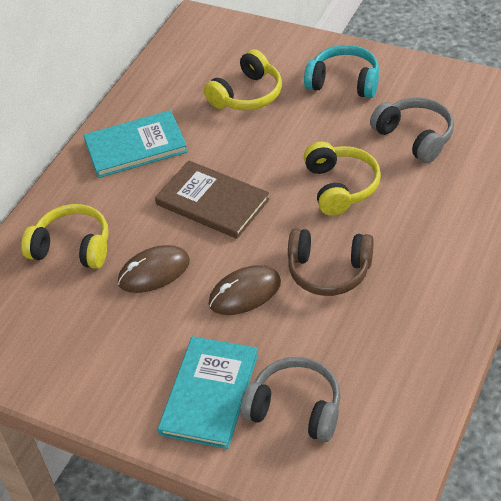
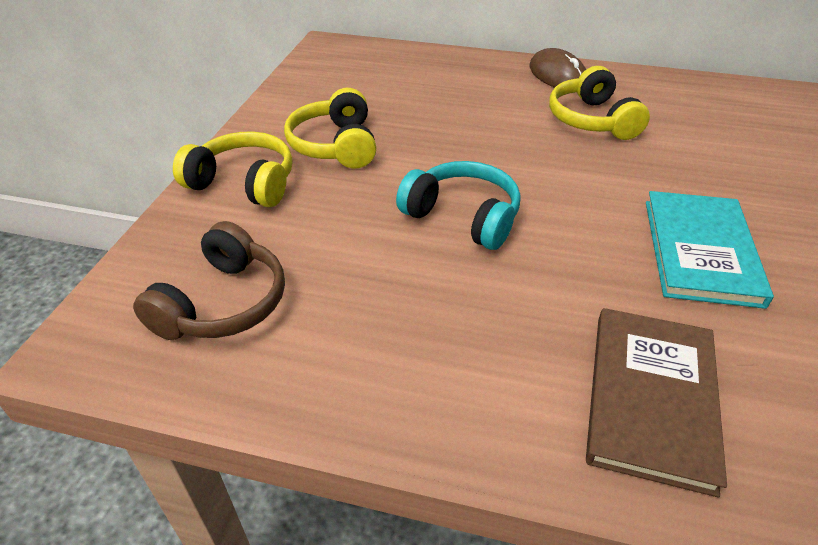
brown mouse: [118,245,190,293] [209,265,281,315] = 2 -> [529,48,586,88] = 1
grey headphones: [240,357,341,442] [370,97,454,163] = 2 -> none = 0
turquoise book: [84,110,188,178] [158,336,258,449] = 2 -> [646,191,774,309] = 1

